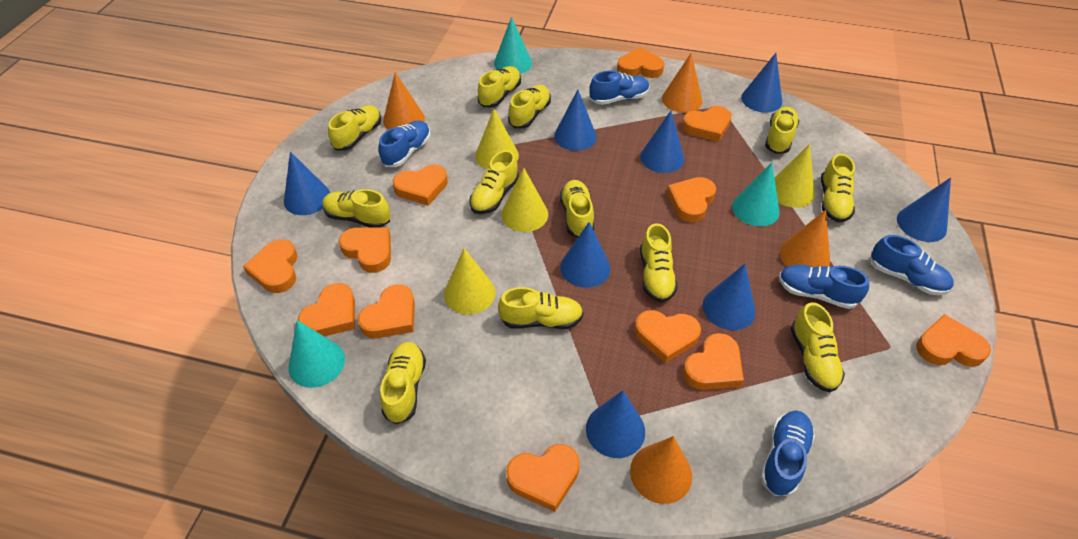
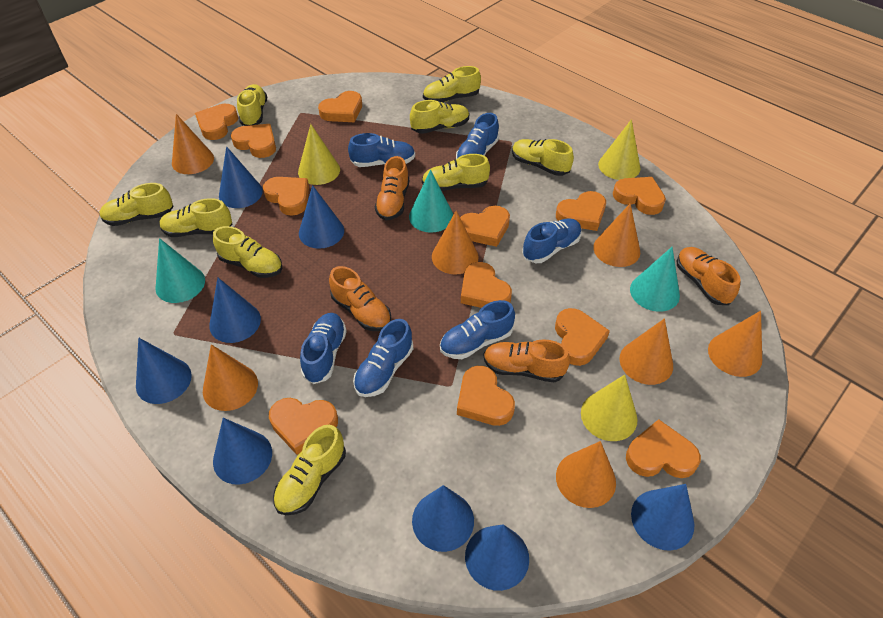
blue shoe: [378,121,431,167] [589,71,649,105] [761,410,815,496] [779,265,869,309] [871,235,954,295] = 5 -> [300,313,347,384] [348,133,415,167] [353,319,413,397] [440,300,515,359] [456,113,499,159] [522,218,582,263] = 6
orange cone: [383,72,425,130] [630,436,692,504] [662,53,702,113] [780,210,830,267] = 4 -> [172,114,214,174] [203,344,258,411] [432,211,479,274] [556,441,616,508] [593,203,640,267] [620,318,673,385] [708,311,762,377] = 7
orange shoe: none = 0 -> [329,266,391,331] [375,156,409,220] [483,339,570,382] [677,247,741,305] = 4
yellow cone: [444,248,496,314] [475,109,519,169] [501,168,548,232] [774,144,815,208] = 4 -> [298,124,340,185] [581,375,638,441] [598,119,640,180] = 3
yellow shoe: [322,189,391,228] [328,105,381,151] [380,342,426,424] [469,150,519,214] [478,66,521,107] [498,287,583,329] [508,85,551,128] [560,180,594,237] [640,223,678,302] [765,107,799,154] [791,302,845,393] [821,154,855,222] = 12 -> [100,183,174,226] [160,198,233,237] [213,226,282,278] [237,84,267,126] [273,425,346,515] [410,100,469,134] [422,154,490,191] [423,66,481,102] [512,139,574,176] = 9

